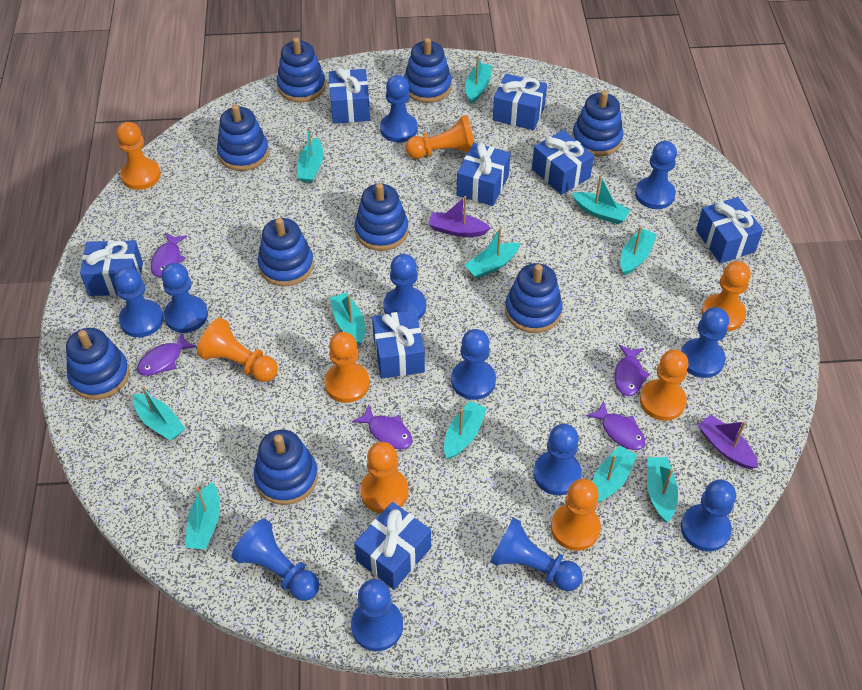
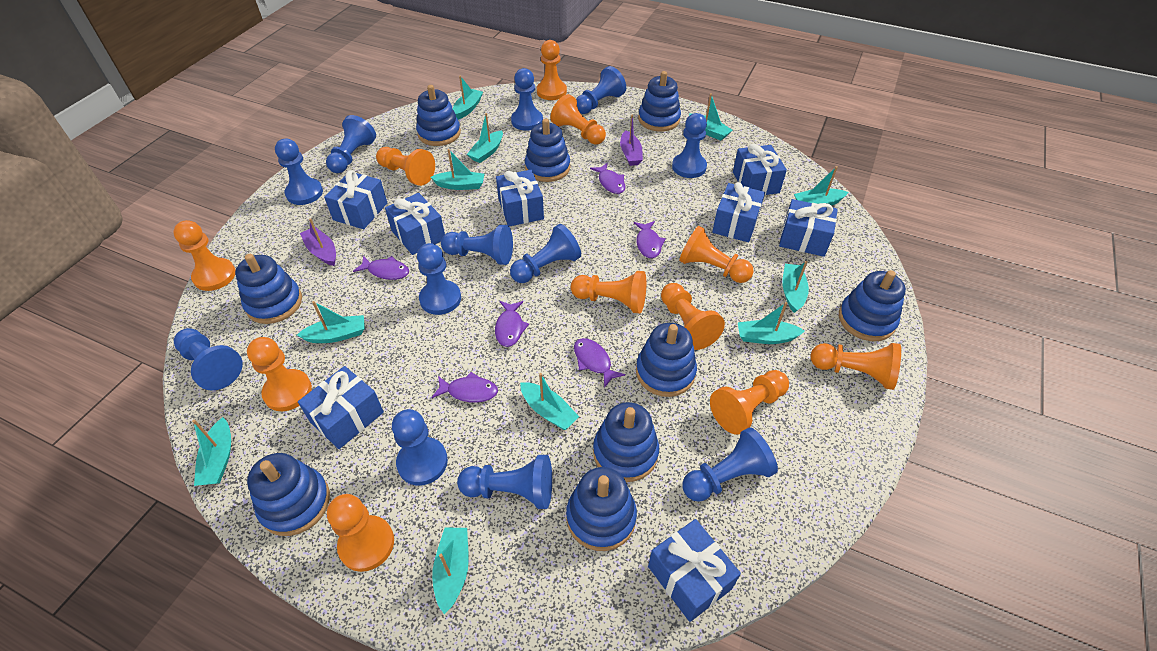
orange pawn: [116,122,161,190] [197,318,278,382] [324,332,370,403] [360,442,409,513] [405,115,474,159] [551,479,601,551] [640,350,689,421] [701,261,751,331] = 8 -> [173,220,236,291] [247,337,312,411] [327,494,394,572] [376,147,435,186] [537,40,567,100] [550,94,606,145] [571,271,646,314] [661,283,725,350] [679,226,753,283] [710,370,789,435] [811,343,901,390] = 11
purple fish: [137,332,197,376] [151,233,187,277] [352,404,412,449] [586,401,645,450] [614,344,650,396] = 5 -> [353,256,409,280] [432,372,498,403] [495,301,529,347] [574,338,625,388] [590,163,625,194] [634,221,666,258] = 6

